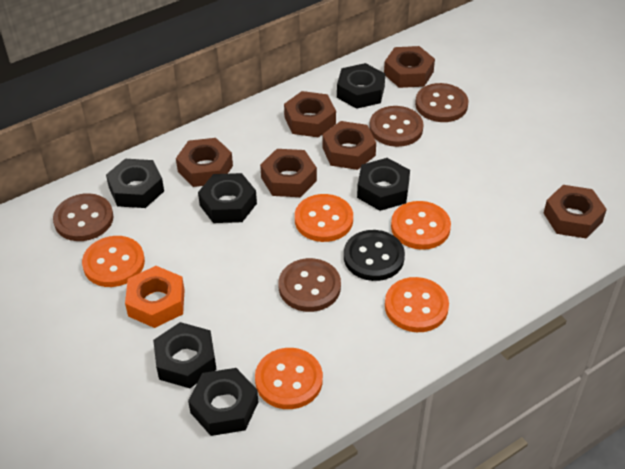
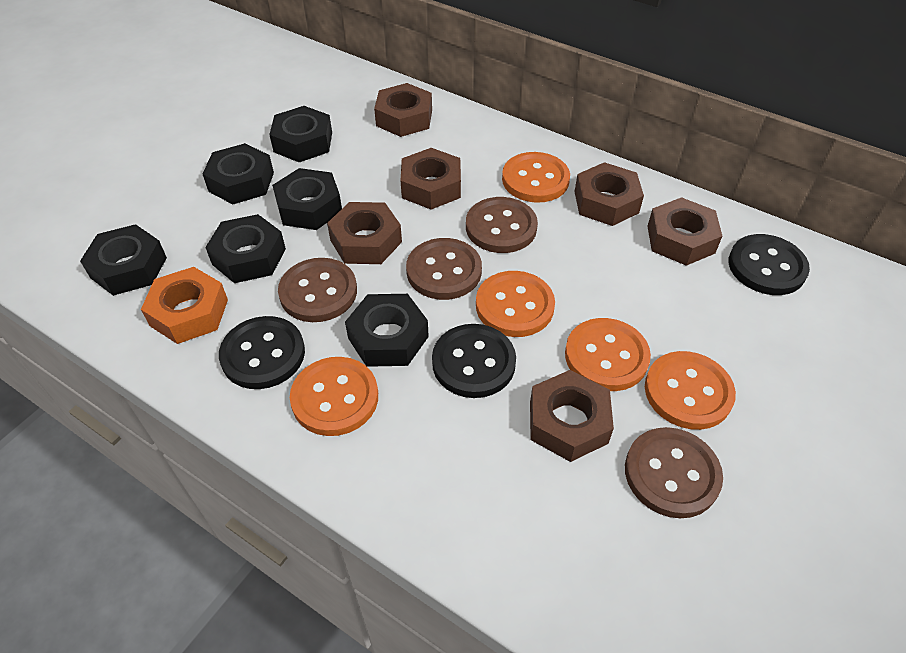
black button: [344,230,405,281] = 1 -> [219,316,305,389] [432,324,516,398] [729,234,810,295] = 3

